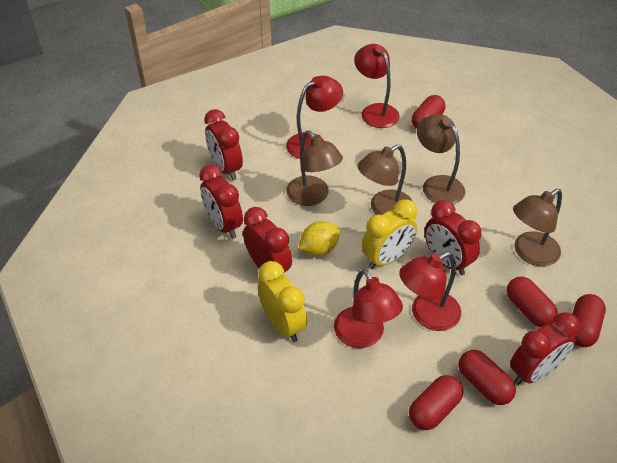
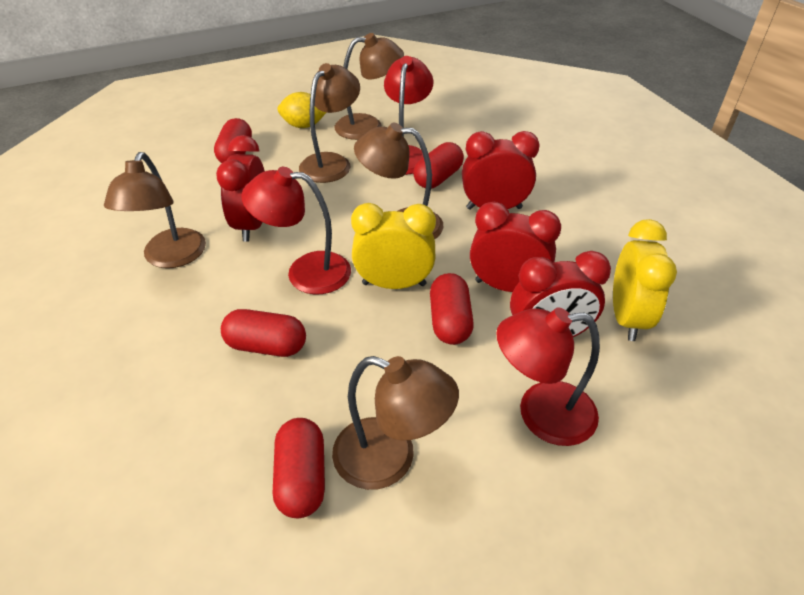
brown lamp: [286,131,343,206] [357,145,413,215] [417,114,465,205] [513,189,562,266] = 4 -> [104,152,206,268] [299,63,360,183] [332,356,459,490] [335,33,404,140] [354,123,444,239] = 5
red clock: [199,164,243,239] [204,109,243,180] [243,207,292,272] [425,200,482,275] [510,312,580,385] = 5 -> [216,135,265,242] [462,131,539,210] [470,202,561,292] [510,251,611,337] = 4
red lamp: [286,76,343,159] [334,269,403,348] [354,44,400,128] [399,252,461,331] = 4 -> [241,167,351,294] [384,56,433,175] [496,307,600,446] = 3

